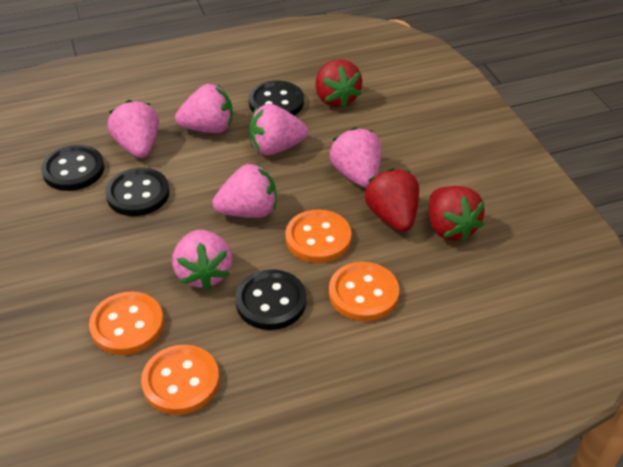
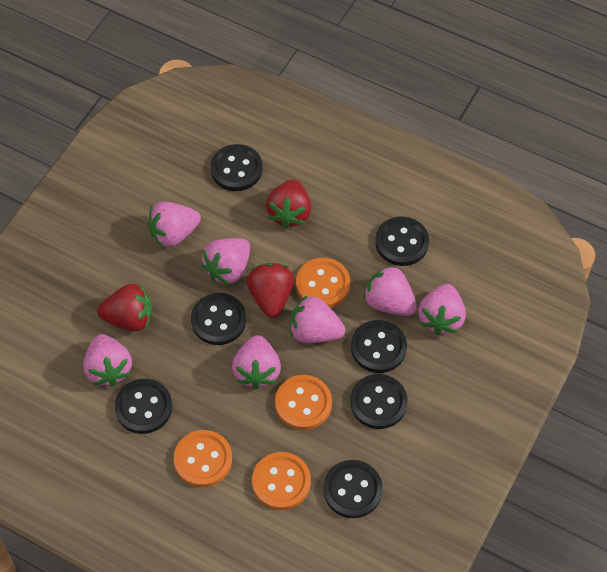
black button: [41,145,104,191] [105,168,170,216] [235,269,306,330] [248,81,304,116] = 4 -> [115,379,172,434] [191,293,246,345] [210,144,263,191] [323,460,383,518] [350,374,408,429] [351,320,407,373] [375,216,429,266] = 7
pink strawberry: [108,100,159,158] [172,230,233,290] [175,84,233,133] [213,163,276,218] [249,104,308,155] [330,127,381,188] = 6 -> [83,334,132,386] [148,202,201,247] [201,238,250,285] [232,335,281,390] [290,295,345,343] [364,265,417,316] [418,284,466,335] = 7

